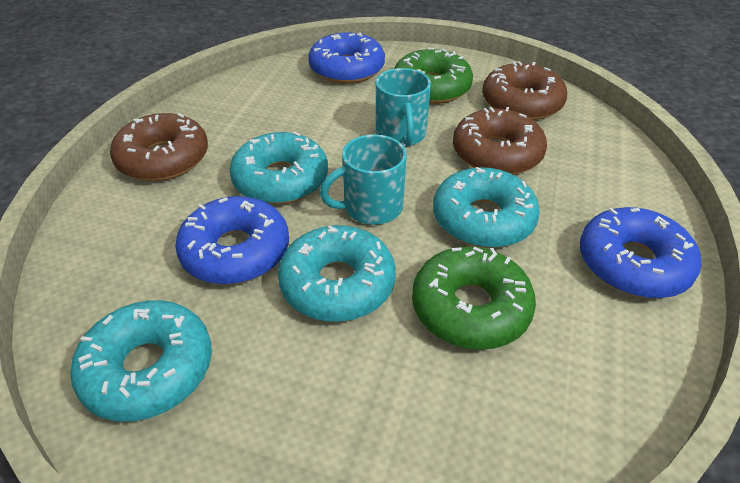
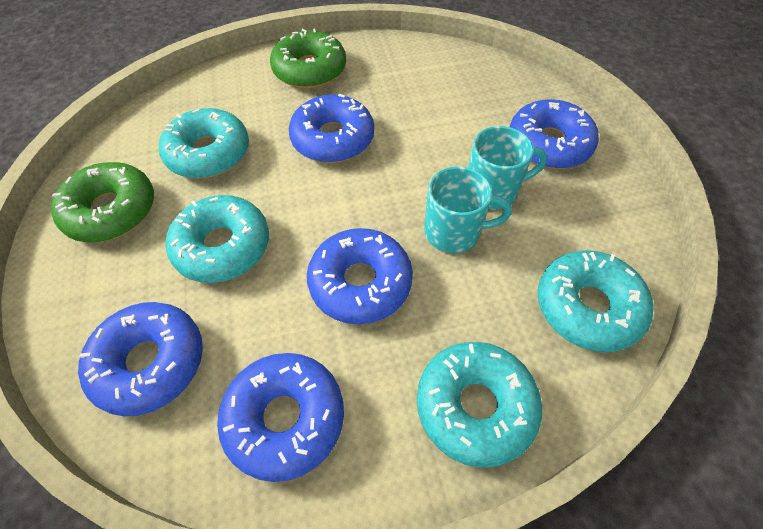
blue donut: [175,196,289,285] [308,32,385,84] [580,207,701,299] = 3 -> [78,302,203,416] [217,353,344,482] [289,94,374,163] [307,228,413,324] [510,99,599,169] = 5
brown donut: [110,113,208,181] [453,107,547,175] [482,61,567,120] = 3 -> none = 0

